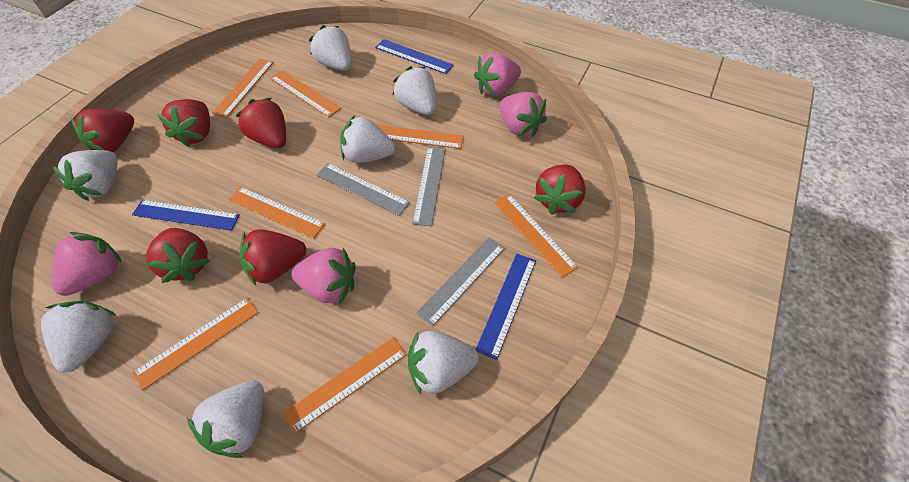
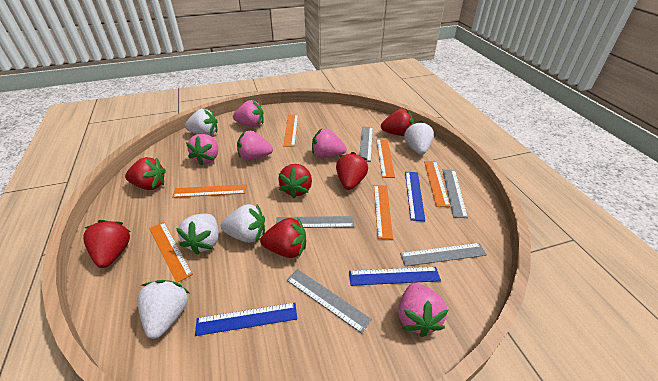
grey ruler: [316,163,410,216] [412,146,446,226] [416,237,505,327] = 3 -> [276,216,354,228] [286,269,372,334] [359,127,373,162] [400,243,487,266] [443,169,468,218] = 5
orange ruler: [132,297,258,391] [212,58,274,118] [228,187,325,239] [270,70,341,117] [282,337,407,434] [377,125,464,149] [494,194,578,278] = 7 -> [149,222,193,283] [172,184,246,198] [283,115,298,147] [374,185,393,239] [376,139,395,178] [424,161,450,207] = 6
pink strawberry: [52,232,122,296] [291,248,356,305] [474,53,521,96] [500,92,547,137] = 4 -> [186,134,218,165] [233,100,264,127] [237,131,273,161] [312,129,346,158] [398,282,448,337] = 5
white strawberry: [41,301,117,373] [53,150,118,201] [187,380,264,458] [309,25,351,71] [340,115,395,163] [393,66,436,115] [408,331,479,395] = 7 -> [138,280,189,339] [176,214,219,255] [185,109,217,136] [221,204,265,243] [404,121,434,155] = 5

